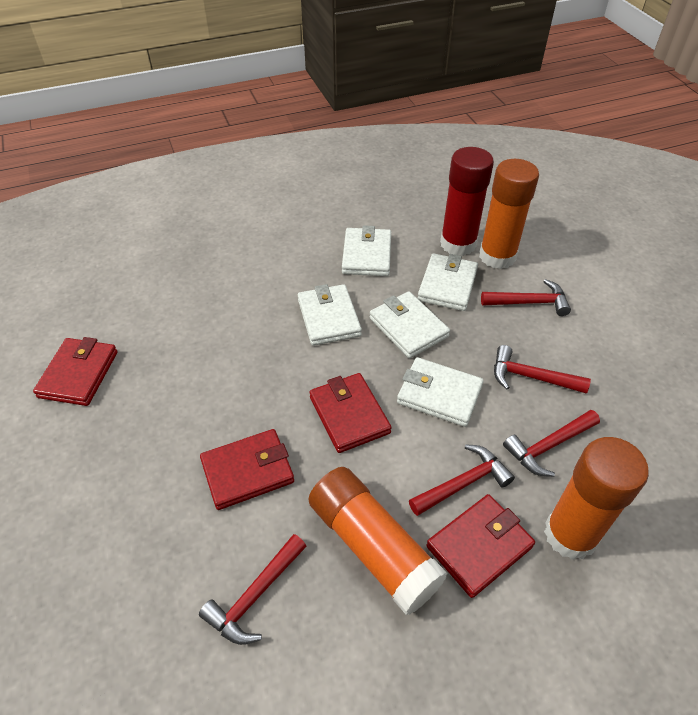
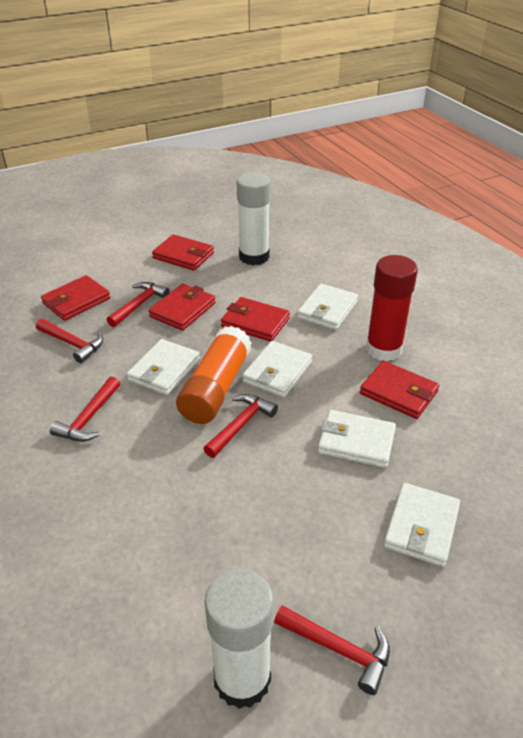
orange glue stick: [308,467,448,615] [479,159,539,269] [544,437,649,560] = 3 -> [176,326,252,424] = 1
red wallet: [33,337,118,406] [200,429,294,510] [310,373,392,453] [426,494,535,598] = 4 -> [41,275,110,321] [149,284,216,331] [152,234,214,271] [221,297,290,342] [360,361,439,419] = 5
white glue stick: none = 0 -> [204,569,274,709] [237,172,271,265] = 2

